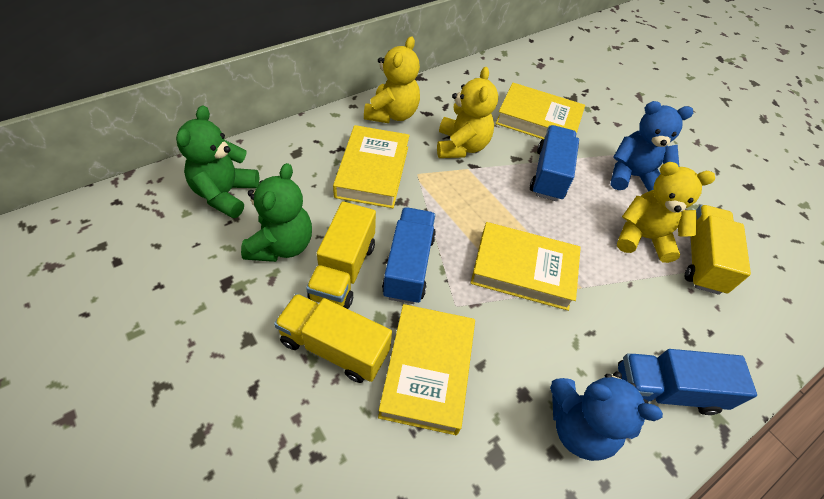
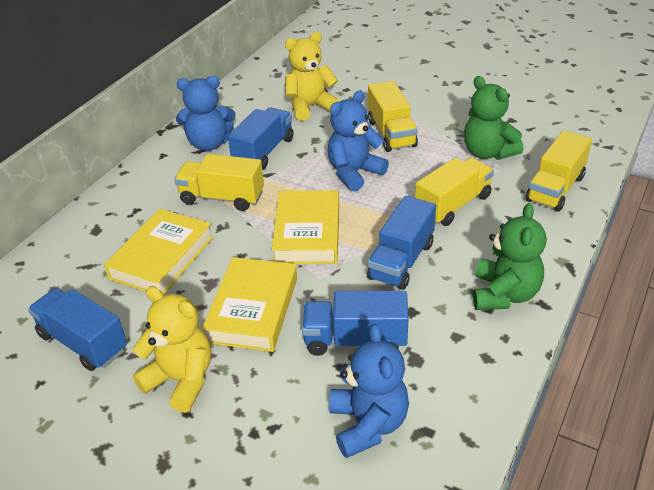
blue teddy bear: [550,371,663,461] [610,101,693,192] = 2 -> [176,76,236,151] [327,90,389,192] [329,324,409,458] = 3
blue truck: [382,207,436,304] [530,125,579,201] [618,349,757,415] = 3 -> [28,288,127,371] [228,107,294,170] [302,291,409,356] [367,196,436,290] = 4
yellow book: [333,125,410,208] [378,304,475,435] [471,222,581,311] [496,83,585,139] = 4 -> [104,209,213,295] [202,257,297,352] [272,190,339,264] = 3
yellow teddy bear: [364,36,420,123] [437,67,498,158] [617,162,715,263] = 3 -> [132,286,211,413] [285,32,340,121] = 2
yellow truck: [274,293,392,383] [306,201,376,309] [685,205,751,295] = 3 -> [174,154,264,211] [368,81,418,152] [415,158,494,226] [525,130,592,212] = 4

